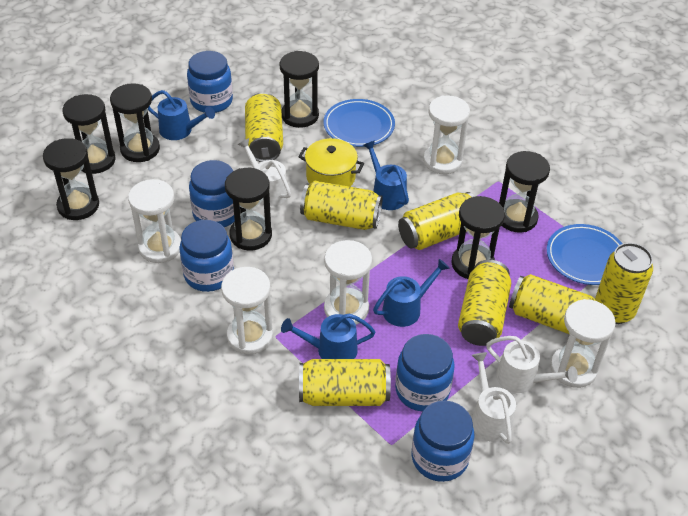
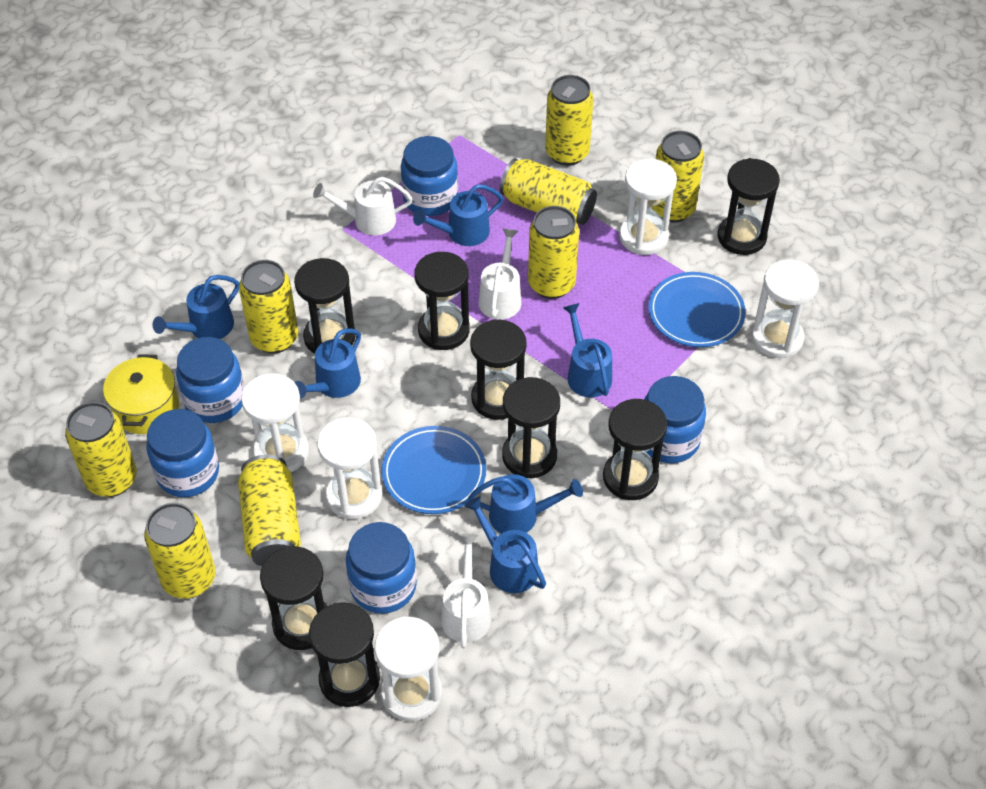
black hourglass: [43,138,99,220] [62,94,116,174] [110,83,160,162] [225,168,272,251] [280,51,319,128] [451,196,505,279] [499,151,550,233] = 7 -> [260,546,327,650] [294,258,356,354] [309,602,380,707] [414,252,470,350] [470,320,527,420] [502,377,560,478] [603,399,667,500] [717,158,780,255] = 8
blue watering can: [148,90,215,140] [281,314,375,359] [363,141,409,210] [373,259,450,327] = 4 -> [153,275,240,339] [295,328,361,399] [413,184,503,246] [464,496,546,593] [468,474,583,534] [563,303,612,397] = 6
yellow can: [245,92,283,162] [299,359,391,406] [300,181,383,230] [398,192,475,250] [458,260,511,346] [509,274,596,334] [595,243,653,324] = 7 -> [65,402,137,497] [144,503,215,598] [238,454,301,566] [239,260,298,354] [500,158,597,225] [528,206,579,299] [545,75,593,166] [652,131,704,223] = 8

